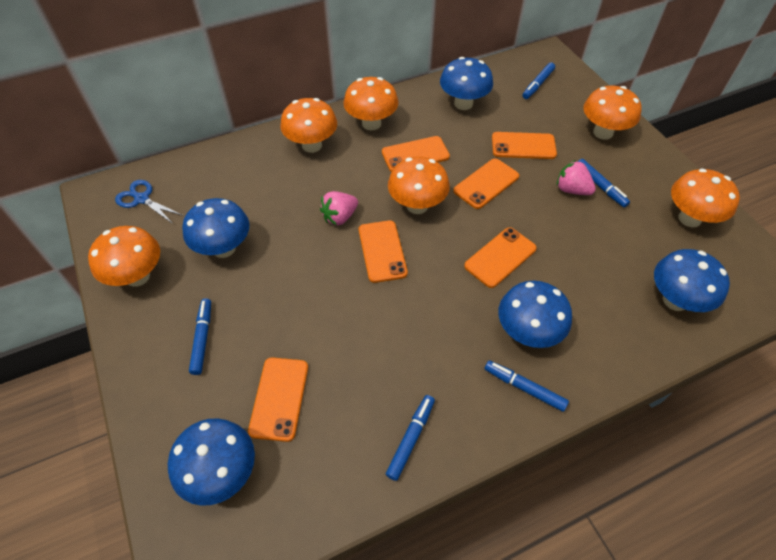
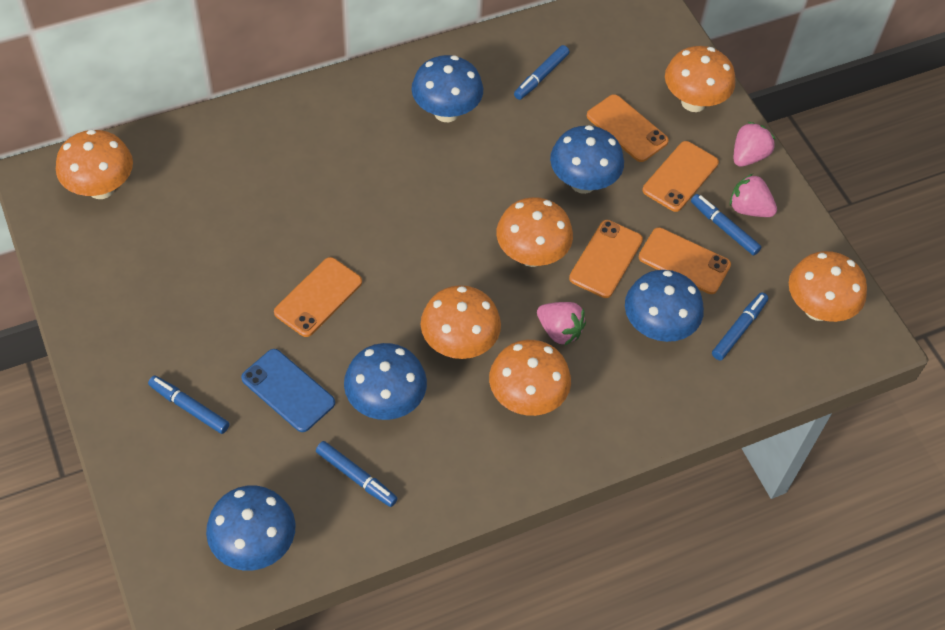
blue phone: none = 0 -> [241,349,335,432] = 1
blue scissors: [115,180,184,224] = 1 -> none = 0
orange phone: [248,357,308,442] [359,220,408,283] [382,136,450,172] [453,158,519,209] [464,227,537,288] [492,132,557,159] = 6 -> [274,257,362,337] [569,220,643,298] [587,94,669,162] [639,228,731,294] [642,141,719,212] = 5
pink strawberry: [320,191,358,226] [557,160,596,195] = 2 -> [537,302,586,346] [730,174,777,217] [734,122,775,167] = 3

